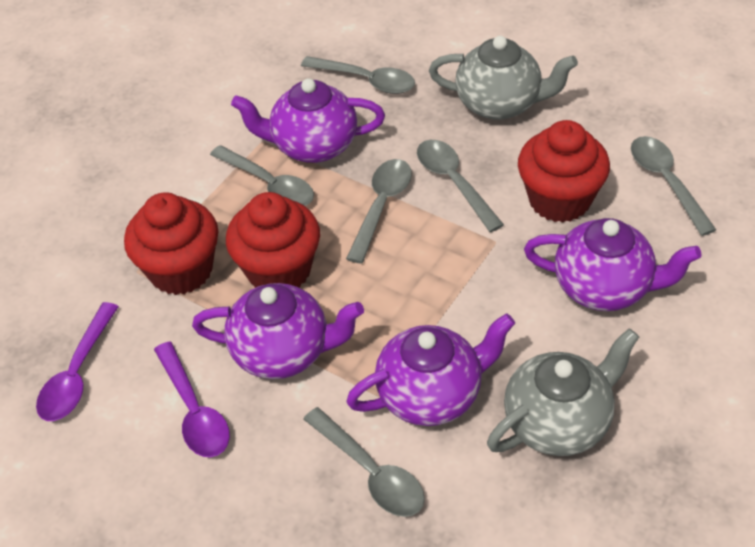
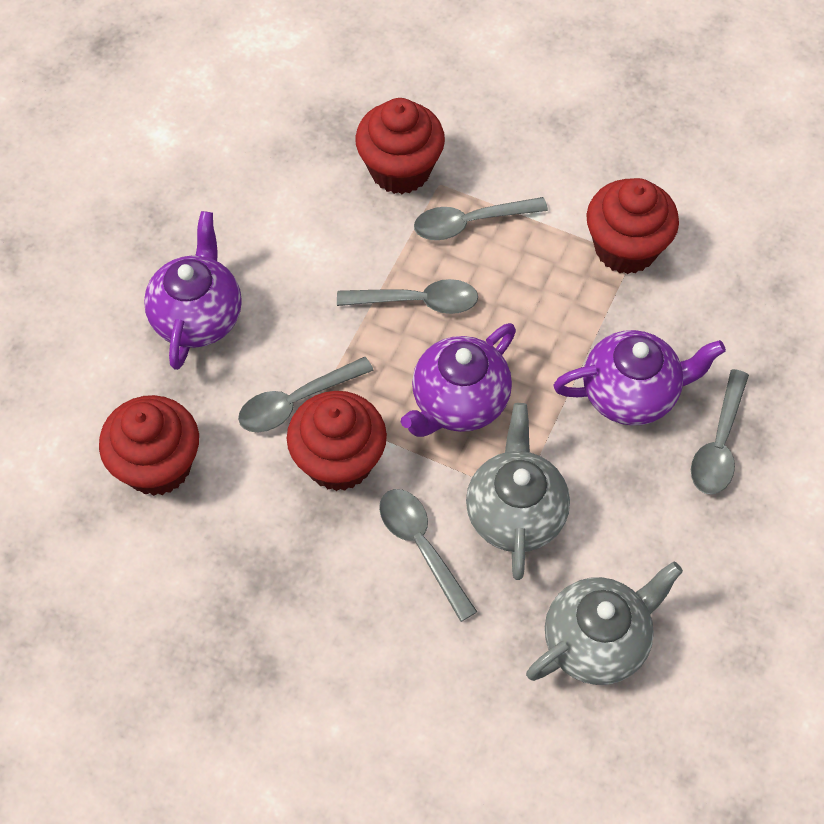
grey spoon: [210,145,314,206] [301,56,415,94] [303,407,425,517] [346,159,412,264] [417,140,504,232] [631,136,716,236] = 6 -> [238,357,374,432] [337,279,478,314] [379,489,477,622] [414,197,548,240] [691,369,749,494] = 5
purple spoon: [36,302,119,421] [154,341,230,457] = 2 -> none = 0
purple teapot: [192,283,364,379] [231,78,385,163] [346,314,515,426] [524,218,702,311] = 4 -> [144,211,242,370] [401,323,516,437] [554,330,726,426] = 3
red cupcake: [124,192,218,295] [226,192,320,288] [518,120,610,223] = 3 -> [99,395,199,496] [287,391,387,491] [355,98,445,194] [586,178,679,274] = 4

